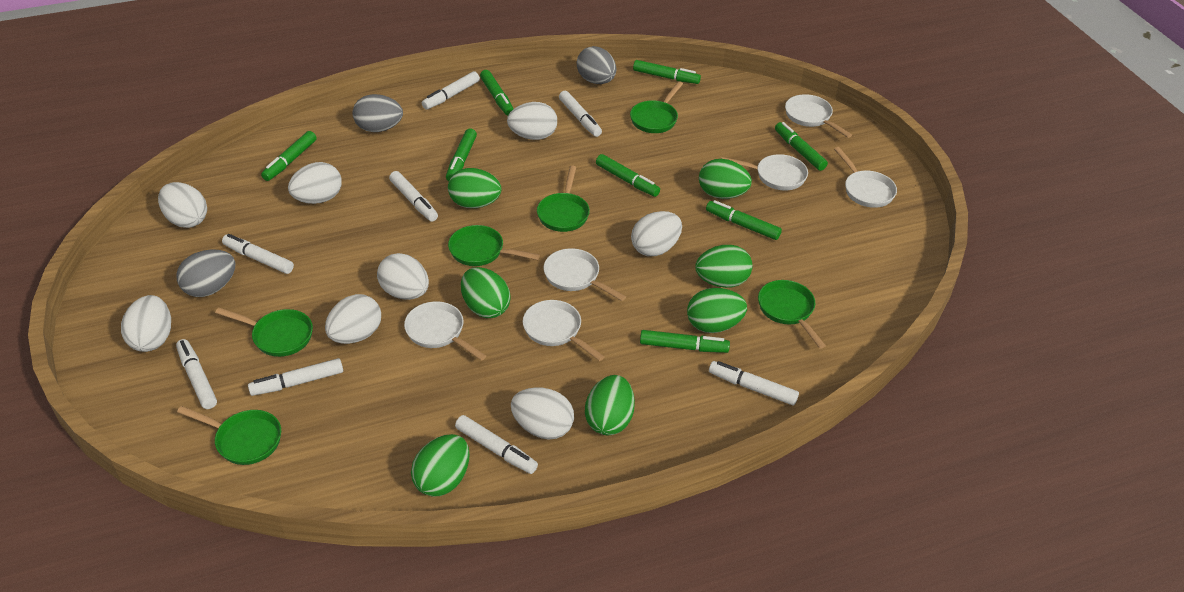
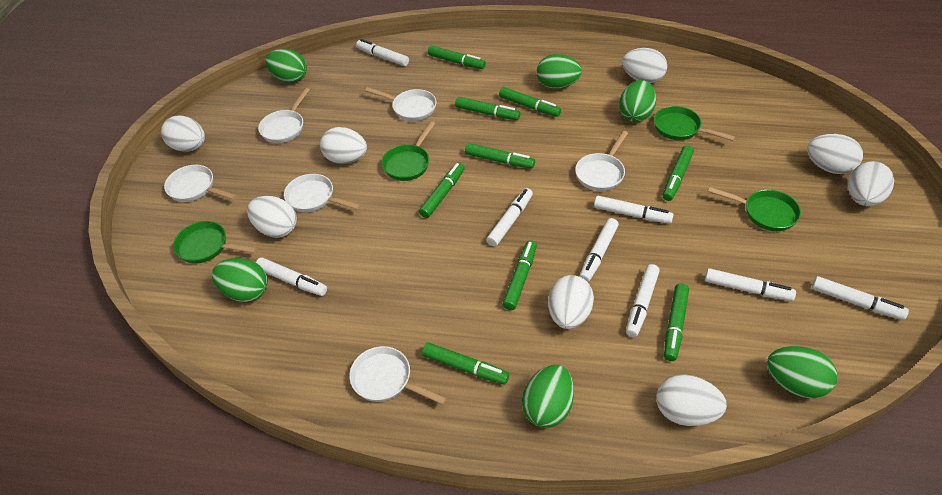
green egg: [411,434,470,497] [448,168,501,208] [461,267,511,318] [585,375,635,435] [687,288,747,333] [695,245,753,288] [699,159,752,199] = 7 -> [212,258,268,302] [265,49,307,83] [522,365,574,428] [537,54,582,89] [619,80,656,122] [767,346,837,399] = 6
green marker: [261,131,316,181] [446,128,477,181] [480,70,514,115] [596,154,660,197] [633,60,701,84] [640,330,730,353] [706,200,782,240] [775,122,828,171] = 8 -> [419,163,465,218] [422,343,509,384] [428,45,486,69] [455,97,520,120] [465,143,535,169] [499,87,561,117] [503,240,537,310] [663,145,694,201] [664,283,689,361] = 9
green pan: [177,406,281,465] [215,308,313,357] [448,225,540,266] [537,166,590,232] [630,81,683,133] [758,280,826,349] = 6 -> [173,221,257,263] [382,121,435,181] [654,106,735,141] [708,187,801,231] = 4
grey egg: [176,249,235,297] [353,94,403,132] [577,46,616,84] = 3 -> none = 0

